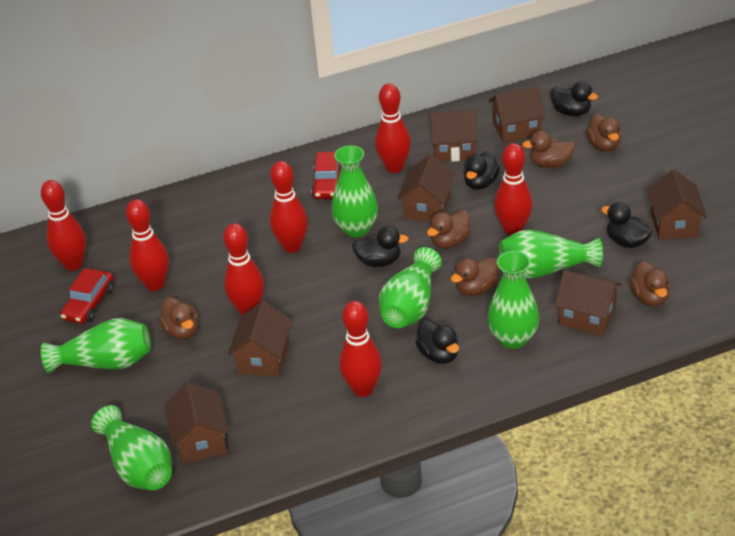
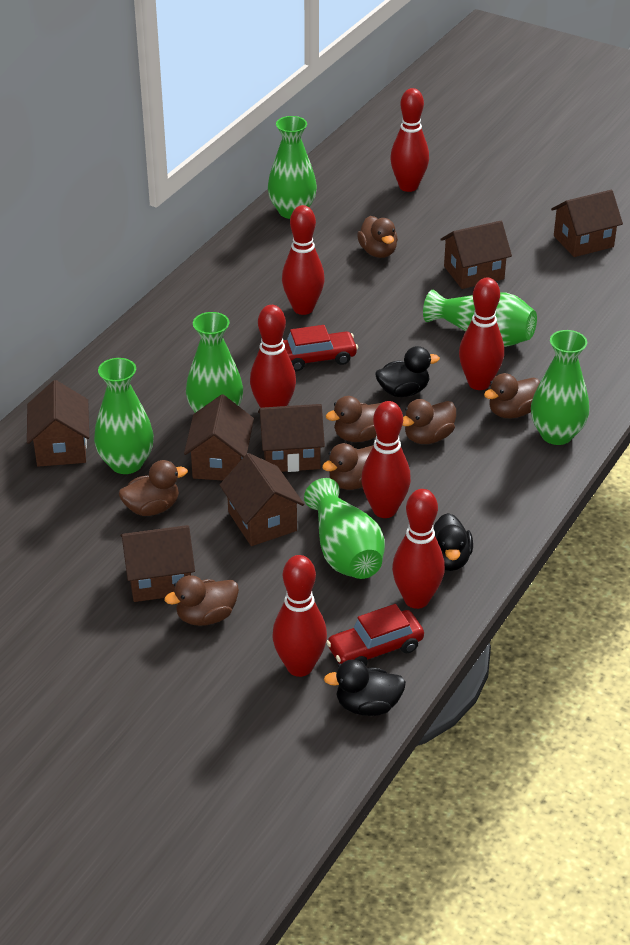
black duck: [352,226,409,267] [415,320,459,364] [464,151,500,190] [550,81,598,116] [601,202,653,248] = 5 -> [324,660,406,716] [375,346,440,397] [433,513,473,571] = 3
brown duck: [158,297,198,339] [427,210,471,249] [451,257,499,296] [522,131,575,168] [586,114,622,152] [629,261,670,306] = 6 -> [119,460,188,516] [164,575,239,626] [322,443,374,490] [325,396,381,442] [357,216,398,258] [403,399,456,444] [484,373,540,418] = 7

